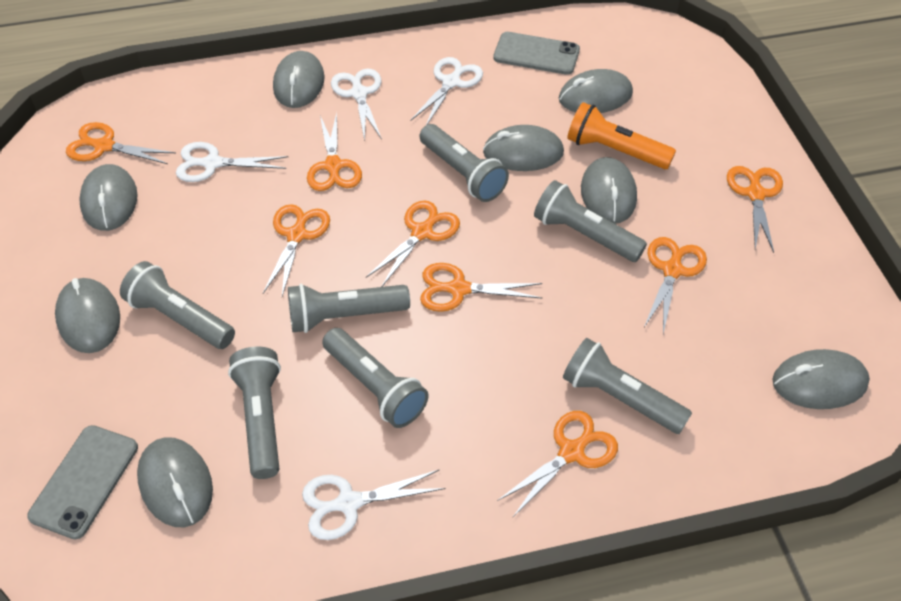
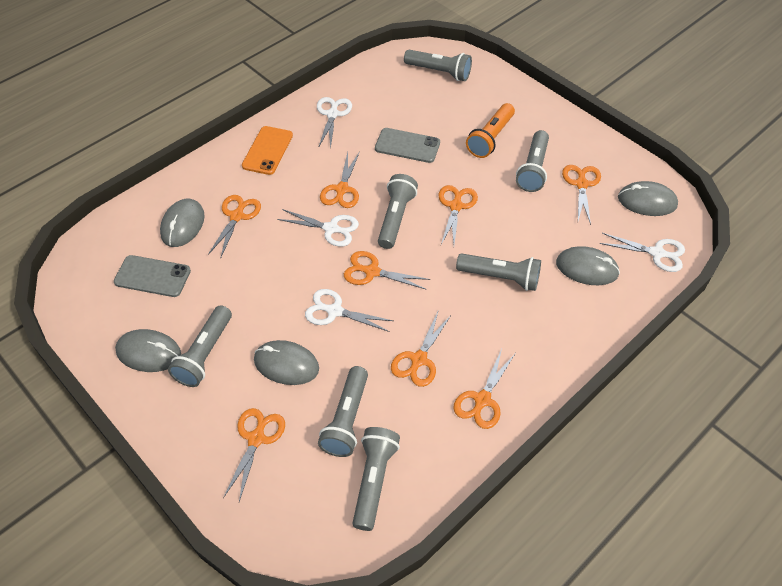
grey mouse: [55,278,120,353] [79,164,138,231] [137,437,213,527] [273,51,325,108] [483,125,564,171] [559,69,633,113] [581,157,637,224] [772,349,870,409] = 8 -> [115,329,181,372] [160,199,204,247] [254,340,319,385] [556,246,620,285] [618,181,678,216] = 5
orange phone: none = 0 -> [242,126,293,175] = 1

